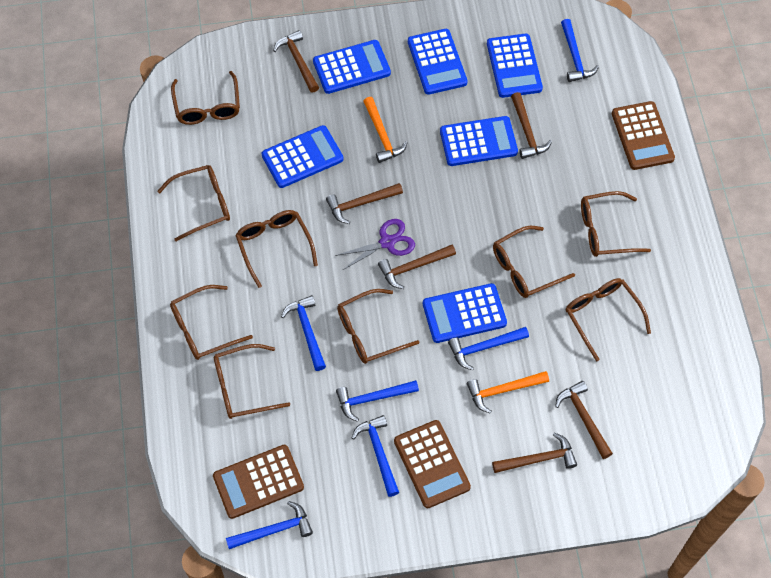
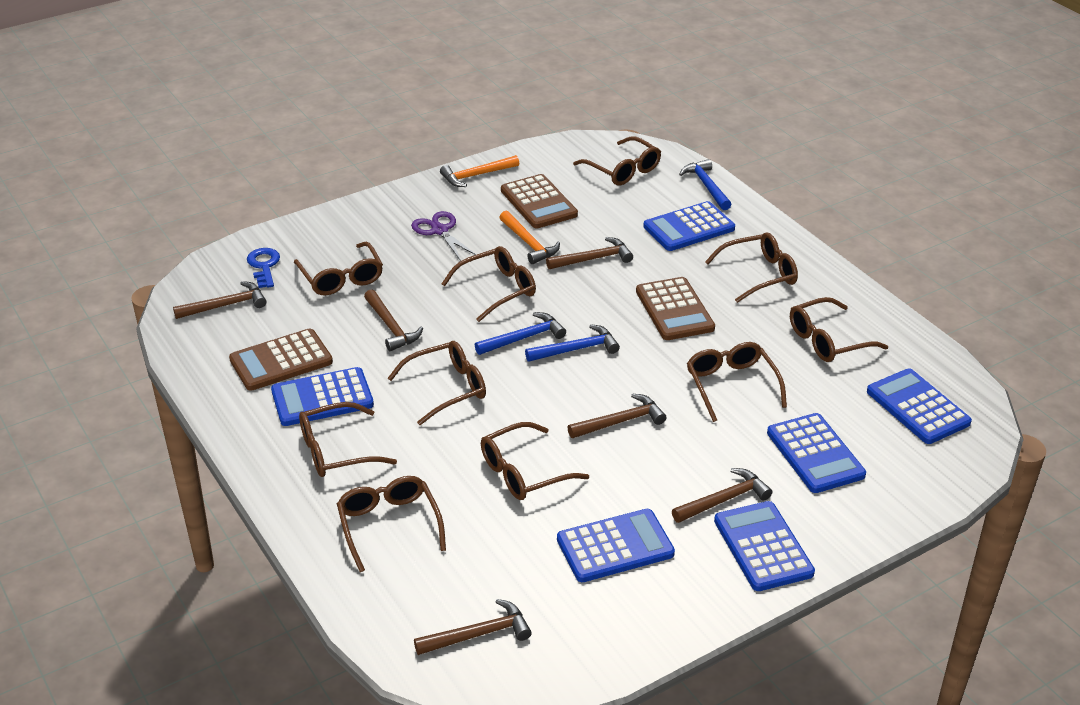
blue hammer: [226,501,313,549] [281,295,326,371] [336,380,419,422] [352,415,399,497] [448,327,529,370] [561,19,599,82] = 6 -> [475,312,566,355] [525,324,620,362] [679,159,732,210] = 3
blue key: none = 0 -> [247,248,280,288] = 1
brown glasses: [157,165,230,241] [170,285,253,360] [171,71,240,125] [214,344,290,419] [235,210,318,288] [337,289,419,364] [493,226,575,298] [566,278,651,361] [581,191,651,257] = 9 -> [294,241,383,295] [299,402,397,477] [337,476,446,572] [388,341,486,425] [441,246,536,322] [481,422,589,500] [573,137,661,186] [687,342,787,422] [705,232,798,303] [790,297,888,362] = 10

